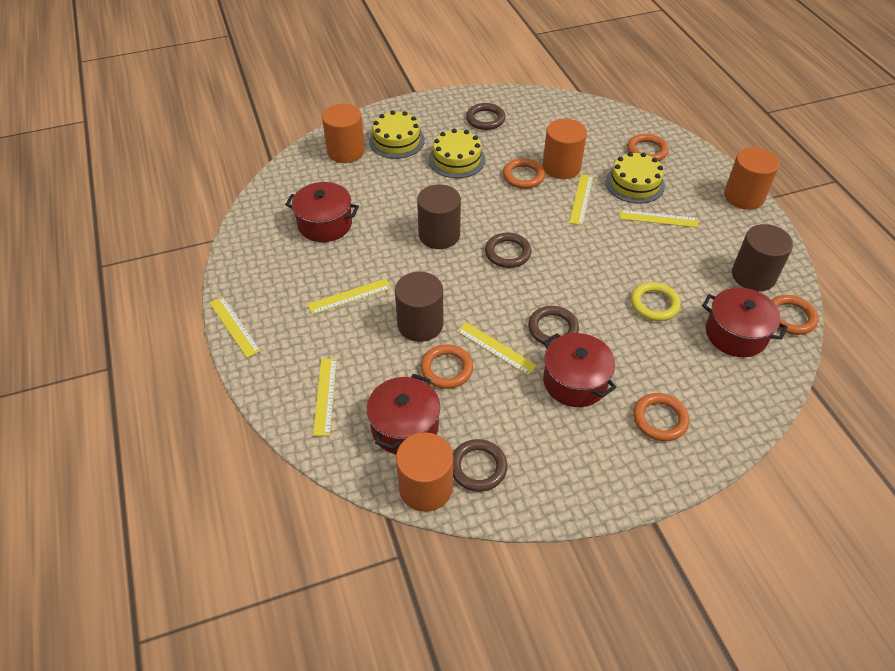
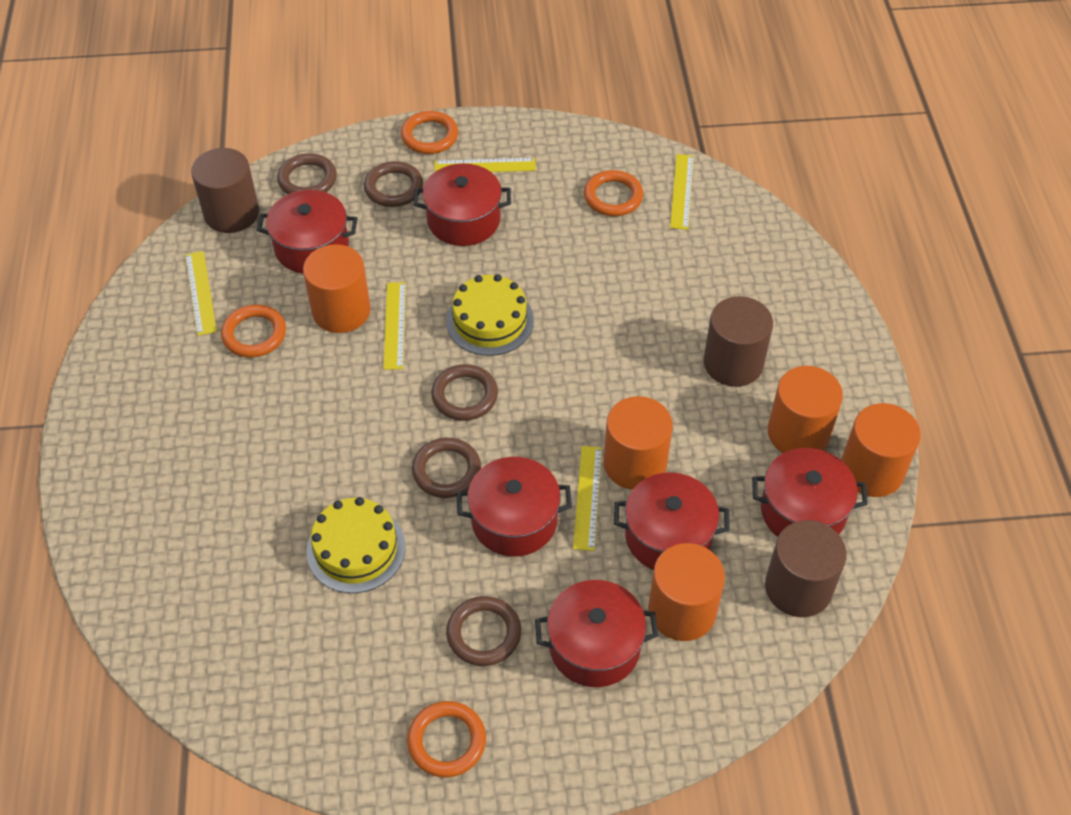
brown ring: [453,439,507,492] [466,103,506,130] [485,232,532,268] [528,306,579,345] = 4 -> [277,153,337,194] [364,161,423,207] [412,438,481,498] [431,364,498,421] [446,596,521,666] = 5
orange cylinder: [322,104,365,163] [396,432,453,512] [542,119,587,179] [724,147,779,210] = 4 -> [303,244,370,333] [603,396,673,490] [648,543,725,641] [768,366,843,453] [841,403,921,497] = 5
orange ring: [421,344,473,389] [503,158,545,189] [627,134,669,161] [633,393,689,441] [772,295,819,335] = 5 -> [221,304,286,358] [401,111,458,154] [407,701,486,777] [584,170,643,216] = 4
red pot: [285,182,359,242] [367,374,440,454] [543,333,617,407] [702,287,788,357] = 4 -> [257,190,358,274] [414,163,511,246] [456,457,572,557] [535,580,658,687] [614,472,730,570] [752,448,868,537] = 6
yellow cake: [369,110,425,159] [428,128,485,178] [606,152,665,204] = 3 -> [306,497,406,593] [446,274,534,356] = 2
yellow ring: [631,282,681,321] = 1 -> none = 0
yellow ruler: [209,296,261,358] [307,278,391,315] [313,358,337,436] [457,322,537,375] [569,174,593,225] [620,210,698,228] = 6 -> [185,251,217,336] [383,282,406,370] [434,158,536,172] [573,446,602,551] [670,154,694,230] = 5

